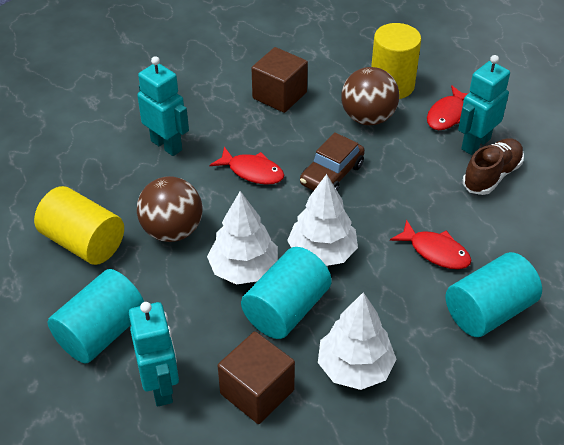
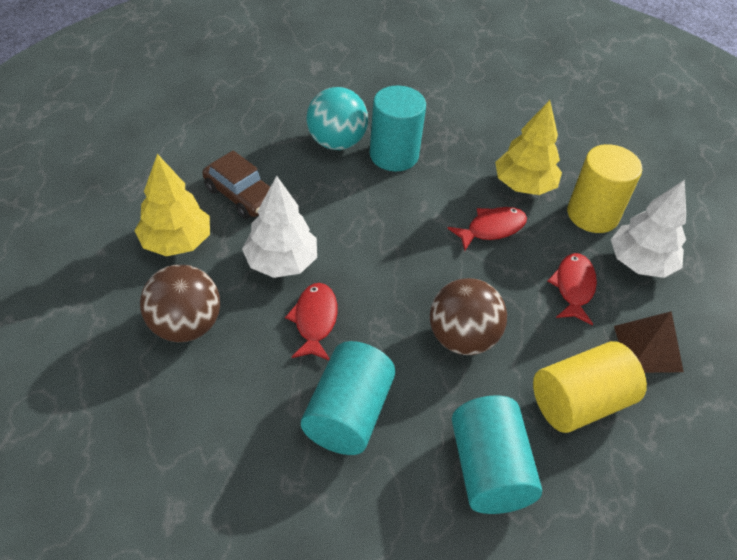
brown cube: [217,331,295,424] [252,47,308,113] = 2 -> none = 0
brown pyramid: none = 0 -> [614,311,684,373] = 1
brown shoe: [463,138,524,195] = 1 -> none = 0
turquoise ball: none = 0 -> [306,87,368,150] = 1
turquoise robot: [129,302,179,407] [137,56,189,156] [458,55,510,155] = 3 -> none = 0
white tree: [207,191,278,285] [287,174,358,266] [318,292,397,390] = 3 -> [242,176,317,278] [611,180,686,278] = 2
yellow tree: none = 0 -> [135,154,210,256] [495,100,562,195] = 2

